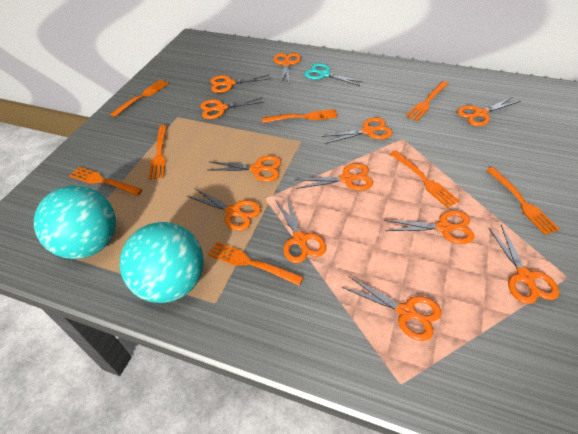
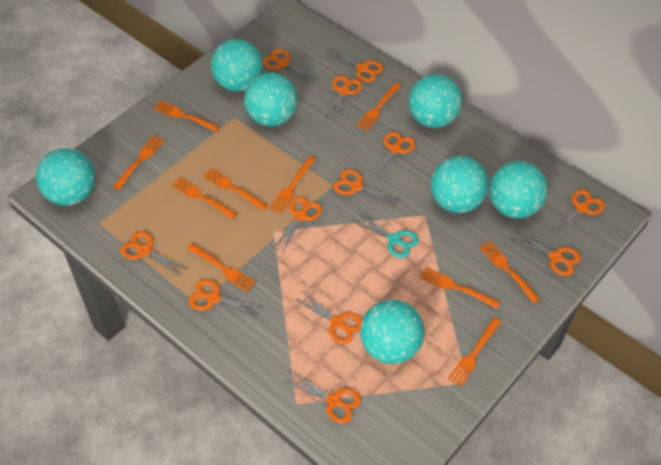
orange fork: [69,167,143,196] [110,80,169,117] [149,125,167,180] [208,242,304,286] [262,109,338,123] [390,151,460,208] [406,81,449,121] [486,167,560,235] = 8 -> [113,135,165,190] [153,100,220,132] [171,177,237,219] [187,243,256,292] [203,168,268,211] [269,156,316,213] [356,82,401,131] [420,267,501,309] [448,317,501,387] [479,241,540,303] = 10
turquoise ball: [34,186,116,259] [119,222,204,303] = 2 -> [36,148,95,206] [211,39,263,91] [244,73,297,126] [360,300,425,364] [409,74,462,128] [431,156,489,213] [489,161,548,219] = 7

